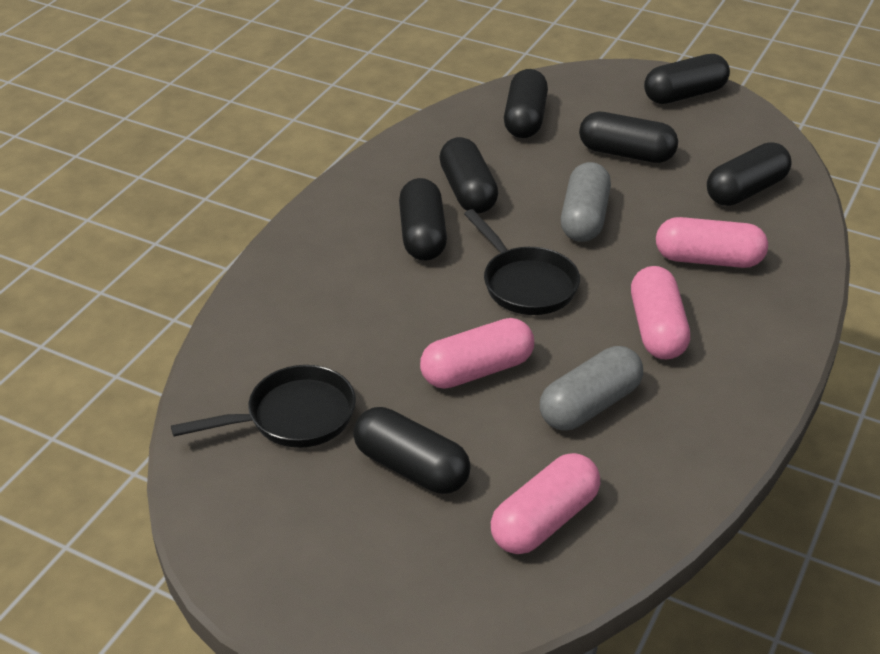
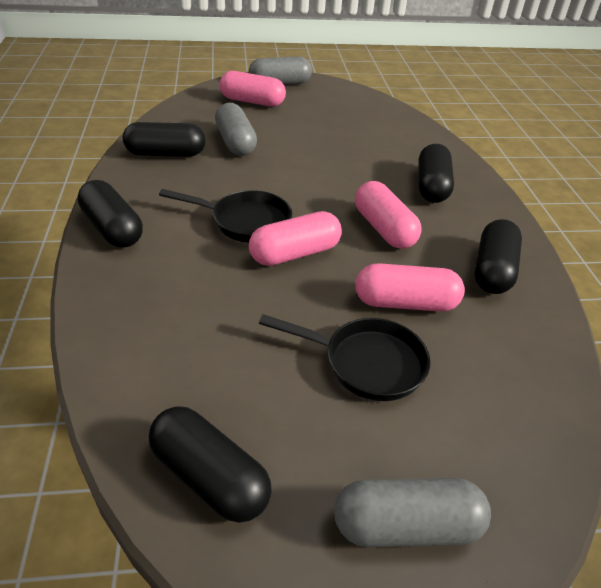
black capsule: [353,407,471,494] [399,178,447,261] [439,137,498,213] [504,69,548,138] [579,112,678,163] [644,54,730,104] [707,142,792,206] = 7 -> [77,180,143,248] [123,122,205,157] [149,406,271,523] [418,144,454,203] [474,219,522,294] = 5
grey capsule: [540,346,643,430] [561,162,611,242] = 2 -> [215,103,257,156] [249,56,312,85] [334,478,491,547] = 3

